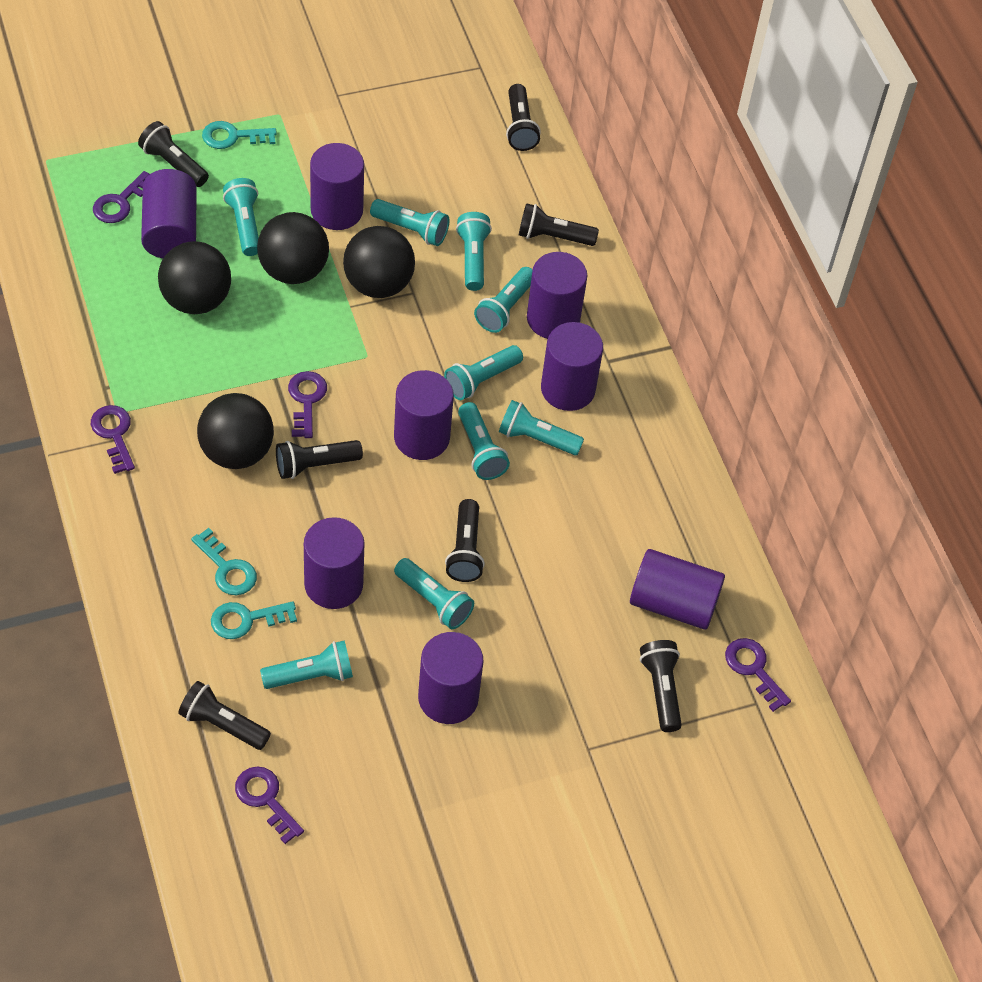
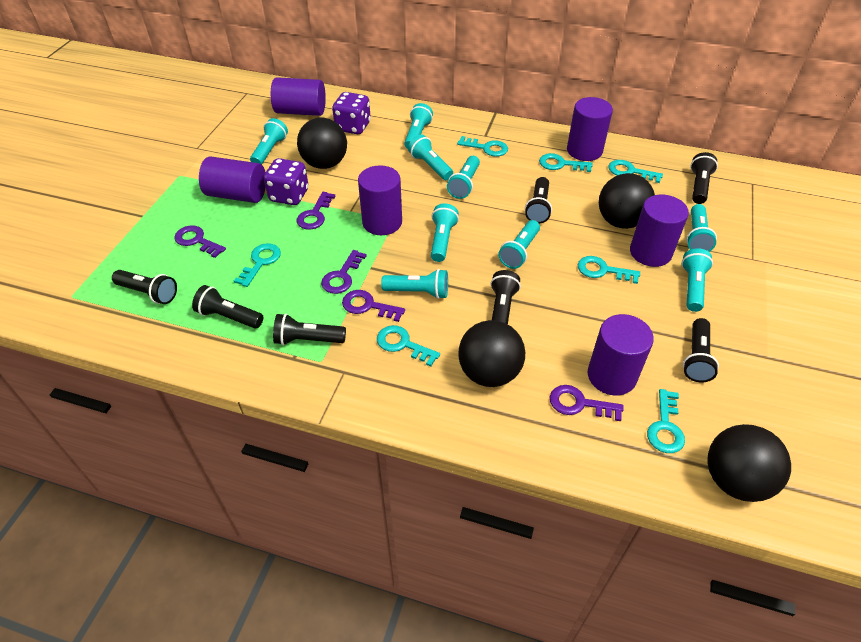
purple cylinder: [141,169,197,258] [304,517,364,609] [310,143,364,230] [394,370,454,460] [418,632,484,724] [527,252,588,339] [541,322,603,411] [630,549,725,630] = 8 -> [199,156,266,203] [271,77,326,116] [358,165,402,235] [567,97,613,161] [588,314,654,396] [630,195,689,267] = 6
purple dice: none = 0 -> [264,158,309,205] [332,92,371,134] = 2
turquoise key: [191,528,257,595] [202,121,277,149] [211,601,297,639] = 3 -> [234,243,281,287] [377,325,440,366] [457,136,508,157] [539,153,593,172] [578,256,640,284] [609,160,663,183] [647,389,685,453] = 7

